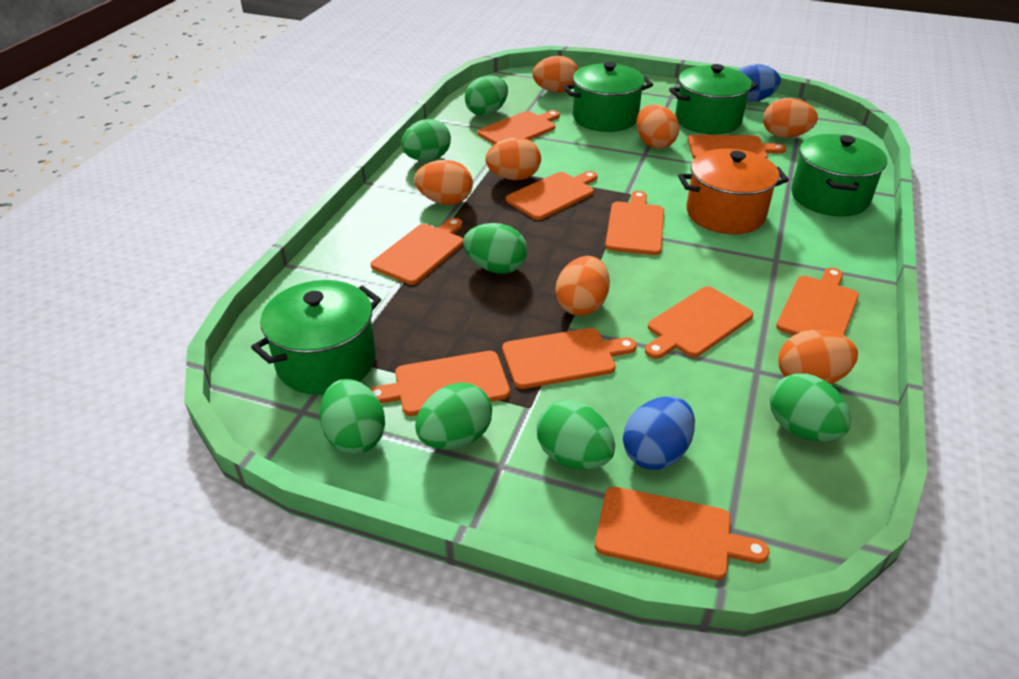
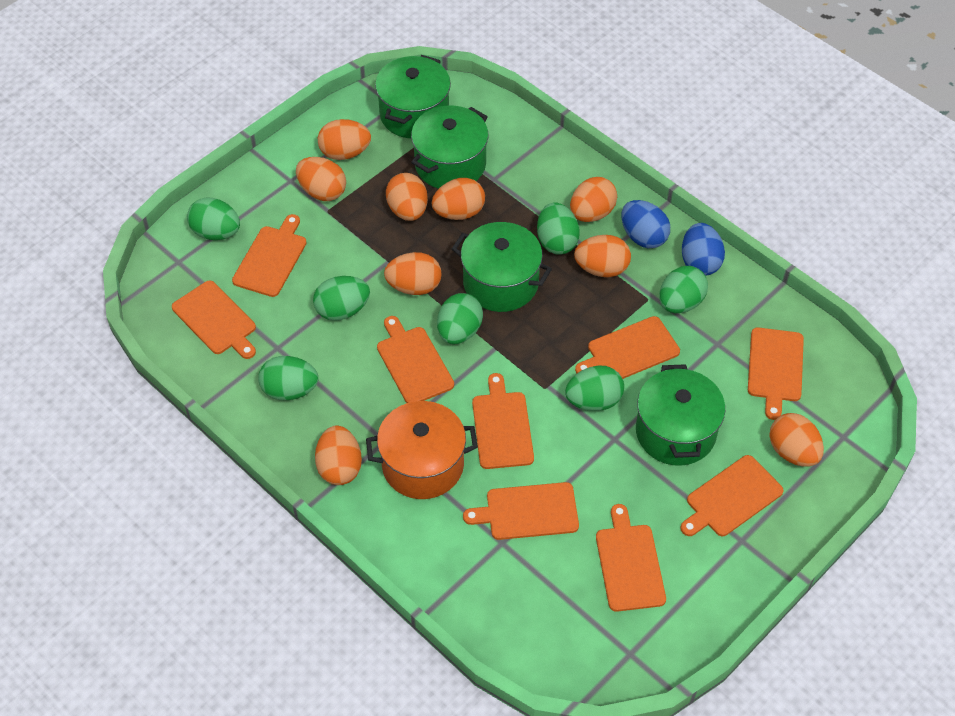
orange cutting board: [370,351,510,416] [371,218,463,285] [477,110,560,145] [502,328,637,389] [506,171,598,220] [595,487,770,580] [605,191,664,255] [645,286,753,359] [688,135,786,158] [776,268,859,335] = 10 -> [172,281,256,359] [232,214,307,297] [377,316,454,403] [463,482,579,540] [472,373,534,469] [575,316,680,379] [596,504,666,612] [680,455,784,536] [748,327,804,420] = 9
orange egg: [414,160,473,205] [486,137,541,180] [532,56,578,93] [556,256,610,316] [636,104,679,149] [763,98,818,138] [778,330,858,384] = 7 -> [296,157,346,201] [315,425,362,485] [318,119,371,160] [384,252,442,295] [386,173,428,221] [432,178,485,220] [570,177,617,222] [574,235,631,277] [769,413,824,466] = 9

